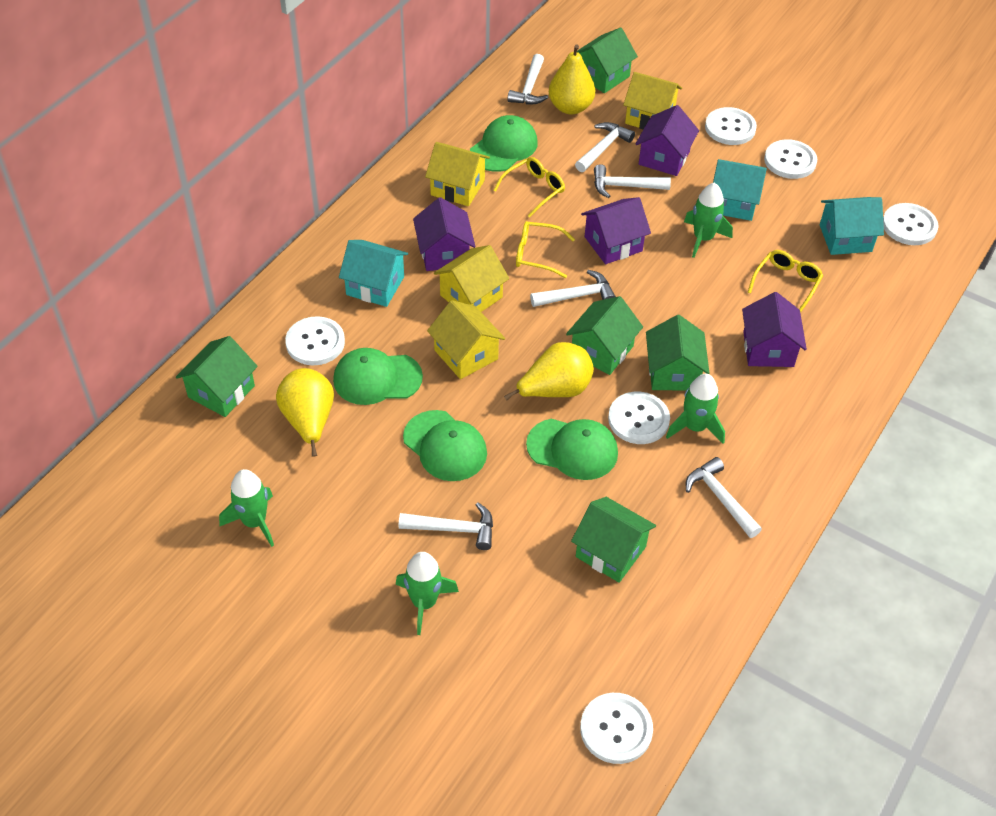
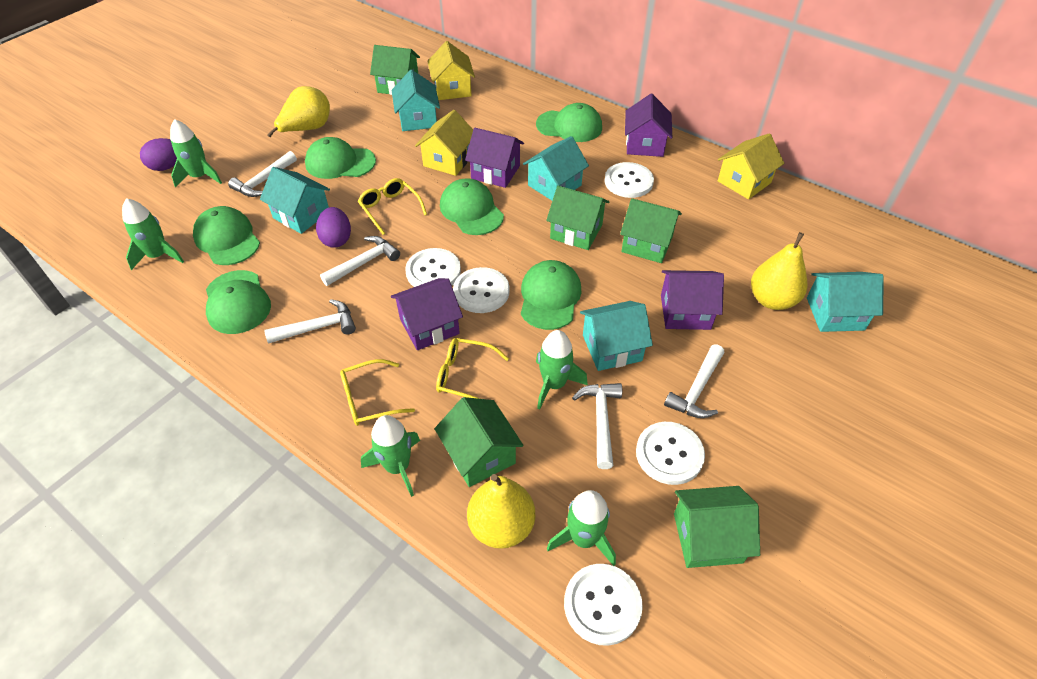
green cap: [333,348,423,405] [403,410,487,481] [470,115,538,172] [526,419,618,480] = 4 -> [193,206,260,265] [206,270,271,334] [305,137,376,179] [440,178,504,235] [521,260,581,330] [536,103,602,142] = 6
green rocket: [219,469,274,547] [396,552,459,635] [666,374,725,444] [684,183,733,258] = 4 -> [122,198,184,270] [170,119,222,188] [361,415,420,497] [536,330,588,410] [547,490,616,566] = 5
purple egg: none = 0 -> [140,138,177,171] [316,207,351,248] = 2
turquoise house: [339,240,408,307] [713,159,767,221] [820,197,884,255] = 3 -> [260,167,330,234] [392,70,440,131] [523,136,589,201] [580,301,653,371] [807,272,884,332] = 5
white button: [285,316,345,365] [580,693,653,764] [608,392,670,444] [705,107,757,145] [764,139,817,179] [883,203,939,245] = 6 -> [405,248,461,287] [453,267,509,313] [564,564,643,646] [605,162,654,198] [636,422,705,485] = 5
white hammer: [399,502,493,550] [507,54,548,105] [530,270,616,307] [575,122,635,172] [594,164,671,198] [686,457,762,538] = 6 -> [228,151,297,197] [264,299,356,344] [320,236,400,286] [572,383,622,469] [664,345,724,418] = 5
yellow house: [425,142,490,206] [427,300,505,379] [434,245,509,312] [623,72,682,129] = 4 -> [415,110,473,176] [427,41,475,100] [718,133,784,199] = 3

